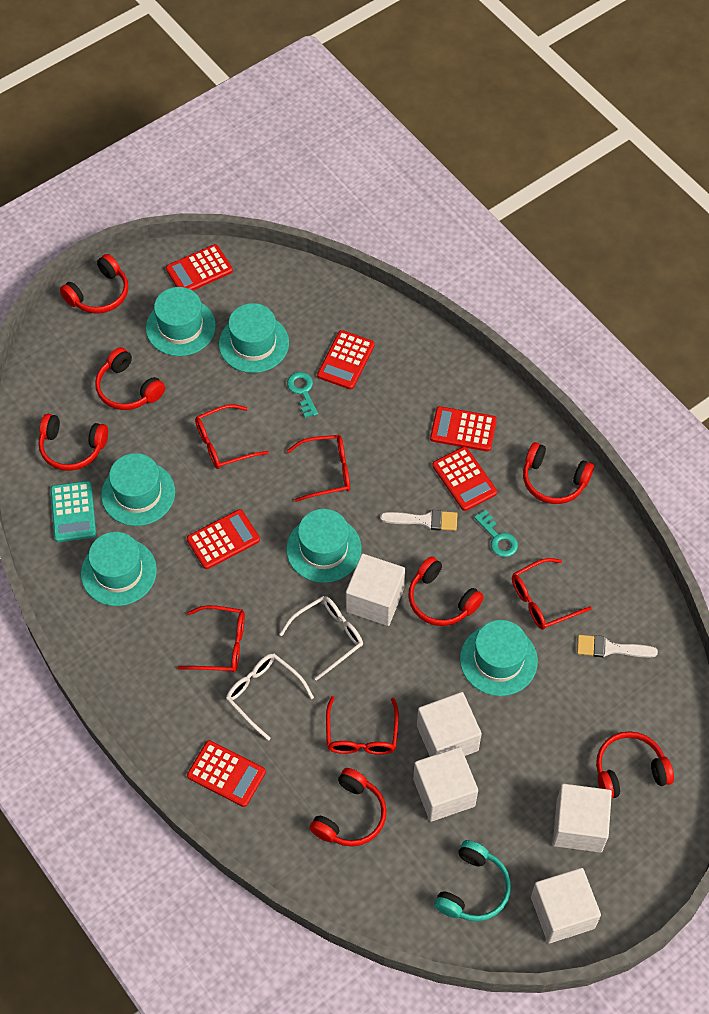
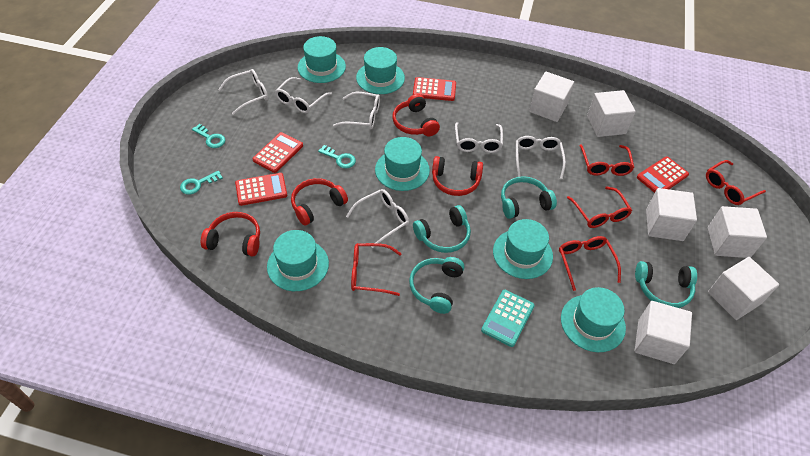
red calculator: [166,244,233,291] [187,509,260,569] [187,740,266,807] [317,330,375,390] [430,406,497,451] [432,447,497,511] = 6 -> [235,173,287,206] [252,132,303,173] [413,77,456,101] [637,157,689,193] = 4
red headphones: [39,414,108,471] [60,254,128,314] [95,347,165,410] [309,768,387,847] [408,556,484,626] [523,442,594,504] [596,731,674,799] = 7 -> [201,212,260,257] [291,178,348,226] [392,94,440,136] [432,156,483,196] = 4
turquoise headphones: [434,840,511,921] = 1 -> [409,257,464,314] [413,205,471,253] [501,176,557,219] [635,261,697,308] = 4
turquoise key: [287,372,318,418] [474,510,518,557] = 2 -> [180,171,223,195] [192,124,225,148] [318,145,356,168] = 3
white brush: [380,510,457,531] [577,635,658,658] = 2 -> none = 0
white cube: [346,554,405,626] [413,747,478,822] [417,692,482,756] [531,868,601,943] [553,784,612,853] = 5 -> [529,72,574,122] [587,90,636,137] [635,301,692,364] [646,188,697,241] [708,206,767,258] [708,257,779,320] = 6
white glasses: [226,653,314,741] [279,596,363,681] = 2 -> [218,69,268,115] [275,77,332,113] [333,92,380,129] [346,189,409,248] [455,122,503,153] [516,136,566,179] = 6

